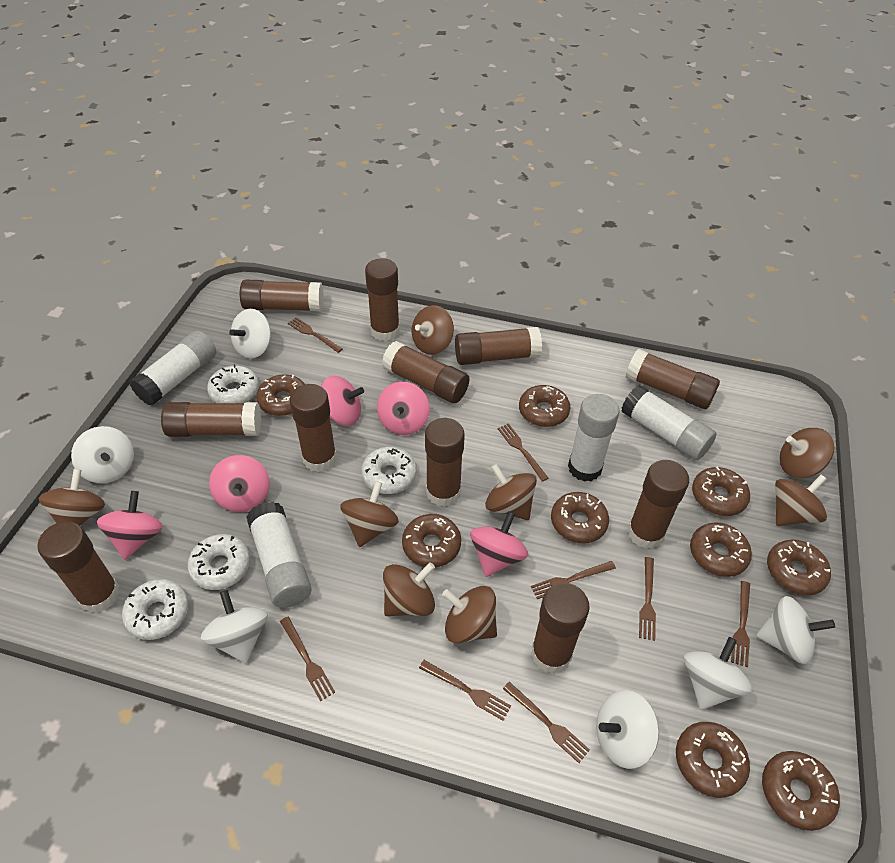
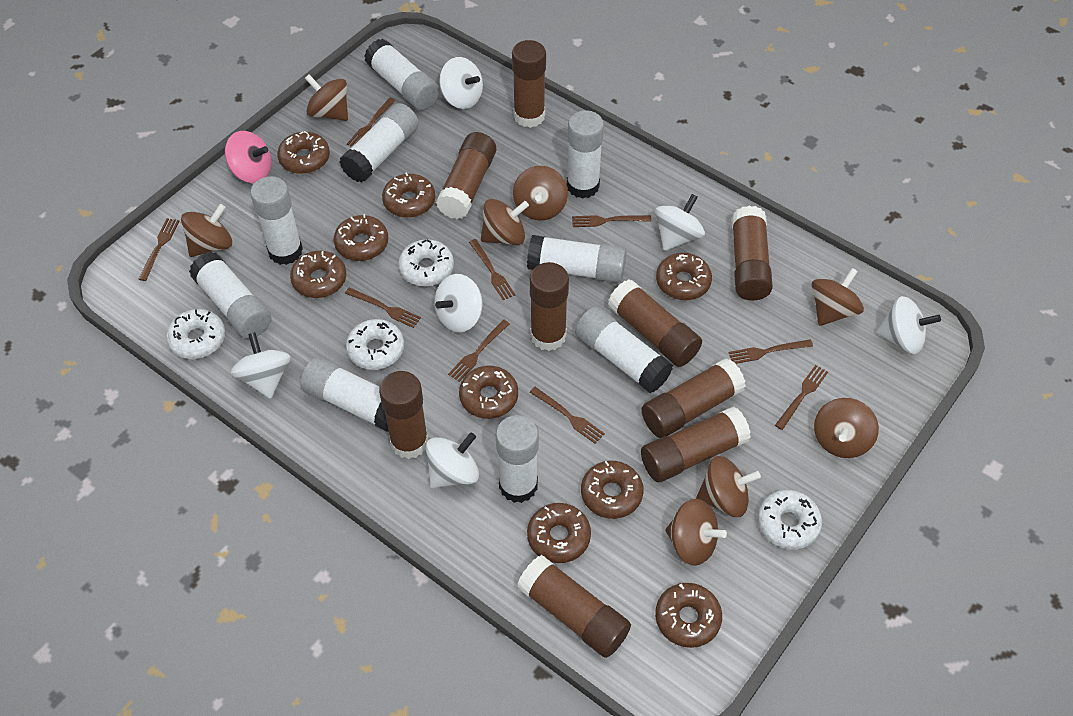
brown fork: [280,617,335,702] [288,318,343,353] [419,660,511,721] [498,423,549,482] [503,682,590,763] [531,561,616,599] [639,557,656,641] [731,581,750,667] = 8 -> [139,218,179,281] [345,287,421,328] [347,98,396,147] [448,320,510,382] [469,239,515,300] [530,387,605,444] [572,215,651,227] [728,340,813,364] [775,365,828,430] = 9
brown glue stick: [37,521,120,613] [161,402,261,437] [240,280,324,311] [289,384,337,472] [365,258,400,341] [382,341,470,403] [425,418,465,507] [455,327,542,365] [531,583,589,674] [626,349,720,409] [627,460,689,549] = 11 -> [379,371,428,459] [436,132,496,219] [512,40,546,128] [517,555,631,658] [529,262,569,351] [607,280,702,367] [641,358,746,438] [641,406,751,482] [731,206,773,300] = 9
pink spinning top: [97,491,163,560] [209,455,270,512] [321,376,364,426] [377,382,430,435] [470,511,528,577] = 5 -> [225,131,271,183] = 1
white glue stick: [129,331,216,406] [246,501,312,608] [568,394,620,482] [621,385,717,460] = 4 -> [189,252,271,339] [250,176,303,265] [300,357,389,432] [339,103,419,183] [364,39,440,110] [495,415,539,503] [527,235,626,283] [567,110,604,199] [575,307,673,393] = 9

